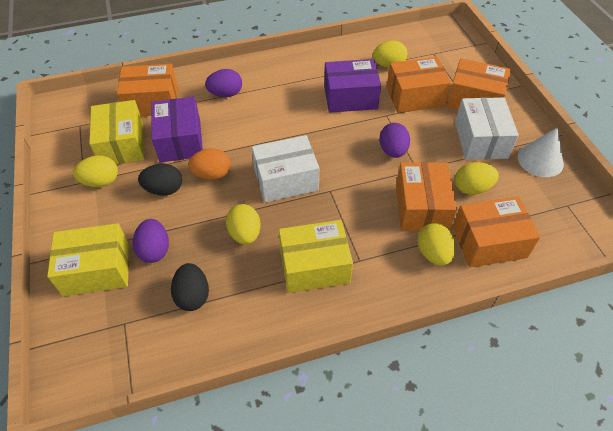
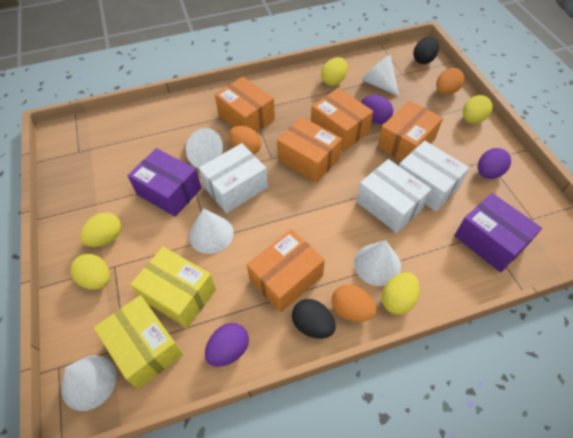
orange egg: [188,148,231,180] = 1 -> [229,126,261,154] [332,285,377,322] [436,68,464,95] = 3
white box: [252,135,319,203] [455,97,519,160] = 2 -> [199,143,268,213] [356,159,431,233] [399,140,469,211] = 3
white cone: [518,127,564,177] = 1 -> [62,355,117,411] [186,128,223,168] [189,208,234,254] [354,240,401,286] [362,55,399,96] = 5
yellow box: [47,223,129,296] [89,100,145,164] [279,220,353,293] = 3 -> [94,295,183,389] [130,247,216,328] = 2

